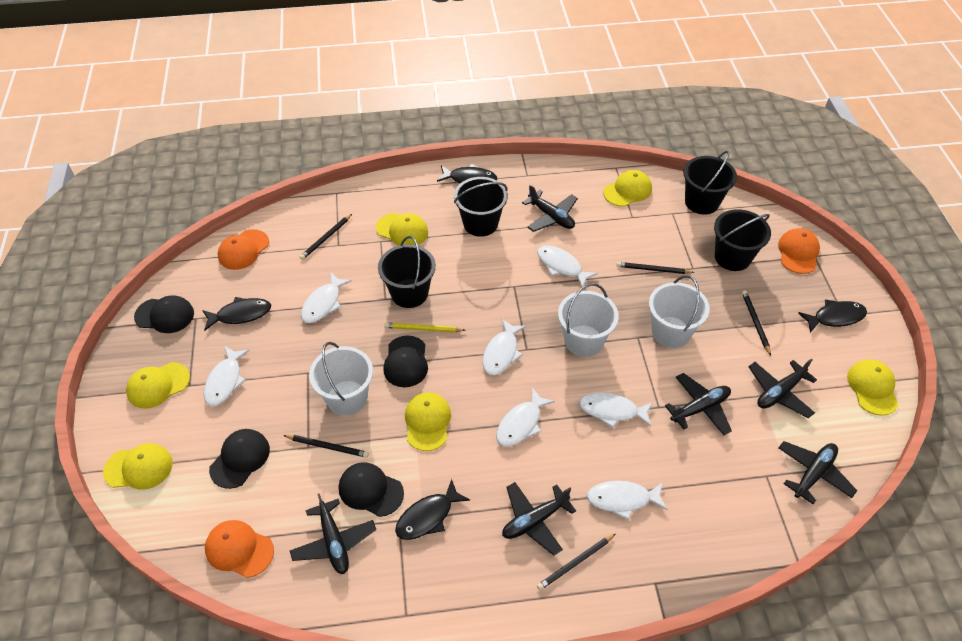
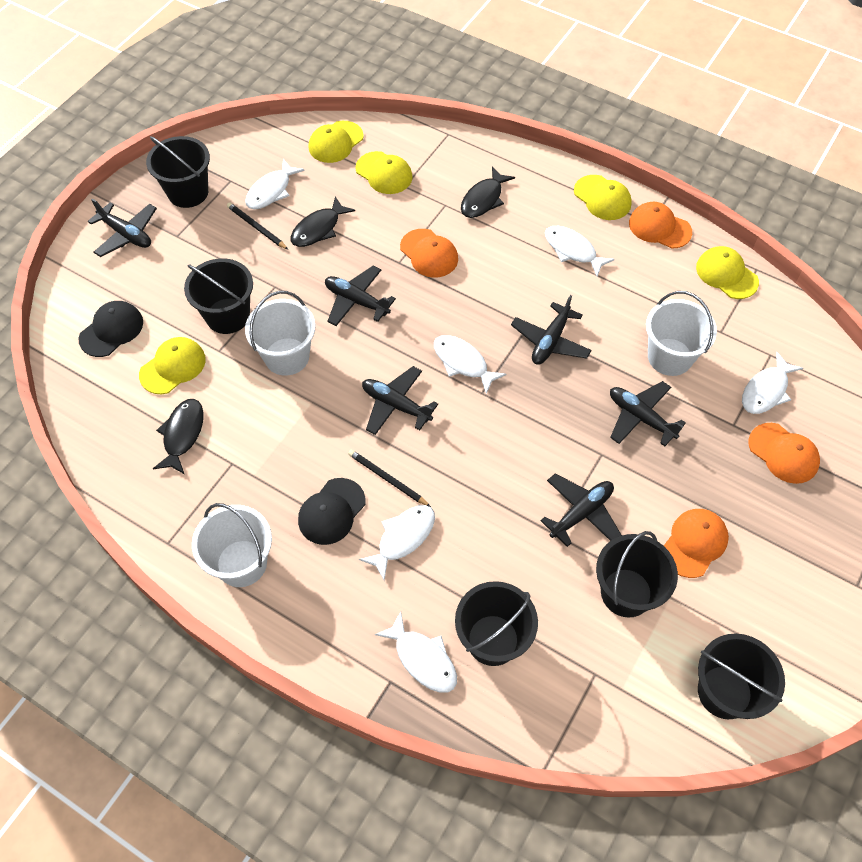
black bucket: [378,236,436,308] [454,177,508,237] [683,151,737,215] [714,209,771,271] = 4 -> [146,136,210,208] [184,258,253,334] [455,581,538,666] [596,531,678,617] [698,633,785,719] = 5
black cap: [134,296,194,333] [209,429,270,489] [339,462,404,517] [383,335,428,387] = 4 -> [78,301,143,357] [298,478,366,545] = 2
black fish: [202,297,271,331] [395,479,470,540] [437,164,497,183] [798,299,867,333] = 4 -> [153,399,204,474] [291,196,355,247] [461,166,515,218] = 3
black pencil: [283,435,369,458] [300,214,352,260] [537,534,615,590] [617,262,695,274] [742,290,771,356] = 5 -> [227,203,288,250] [348,450,431,507] = 2
orange cap: [205,520,274,578] [218,229,269,270] [778,228,820,274] = 3 -> [400,229,458,278] [629,202,692,249] [664,509,729,578] [748,423,820,484] = 4
white fish: [204,346,250,406] [301,272,352,323] [482,319,526,375] [496,387,555,447] [537,245,598,287] [579,392,653,428] [587,481,668,520] = 7 -> [245,159,305,209] [359,505,435,581] [375,611,457,693] [434,335,507,394] [545,226,615,276] [742,352,803,414] = 6
yellow cap: [103,443,173,490] [126,362,190,408] [376,213,428,246] [405,392,451,451] [603,170,652,207] [847,359,898,416] = 6 -> [139,337,206,394] [308,121,364,163] [356,151,413,194] [574,175,632,220] [696,246,759,299] = 5
yellow pencil: [384,323,466,332] = 1 -> none = 0

